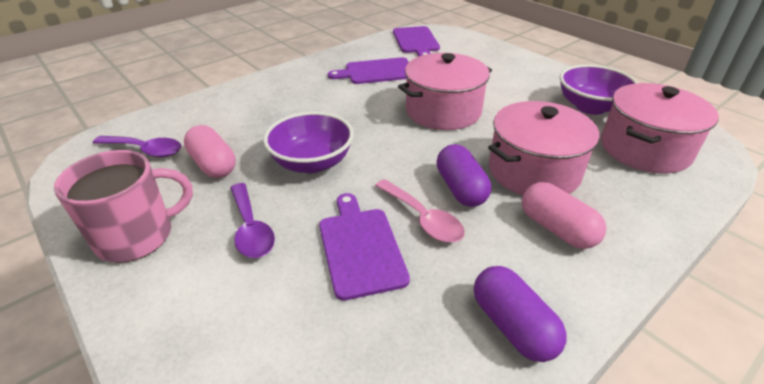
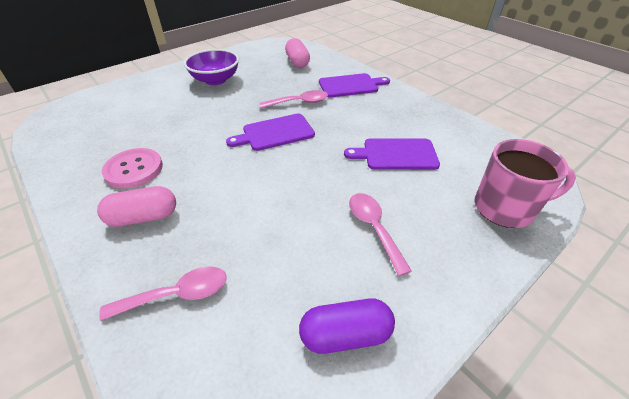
pink button: none = 0 -> [102,148,163,189] = 1
pink pot: [398,53,492,130] [488,101,599,195] [601,83,719,174] = 3 -> none = 0
pink spoon: [375,179,465,242] = 1 -> [99,267,227,321] [260,90,328,108] [349,193,412,276] = 3
purple bowl: [263,112,354,173] [560,64,638,115] = 2 -> [184,49,239,85] = 1
purple capsule: [437,144,491,207] [474,266,567,362] = 2 -> [299,299,395,354] = 1
purple spoon: [93,136,181,157] [230,183,275,258] = 2 -> none = 0

